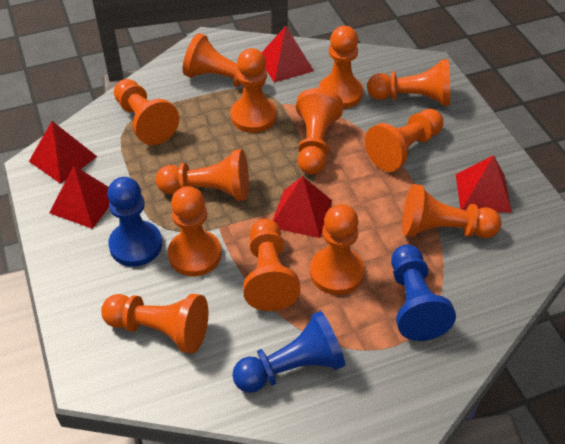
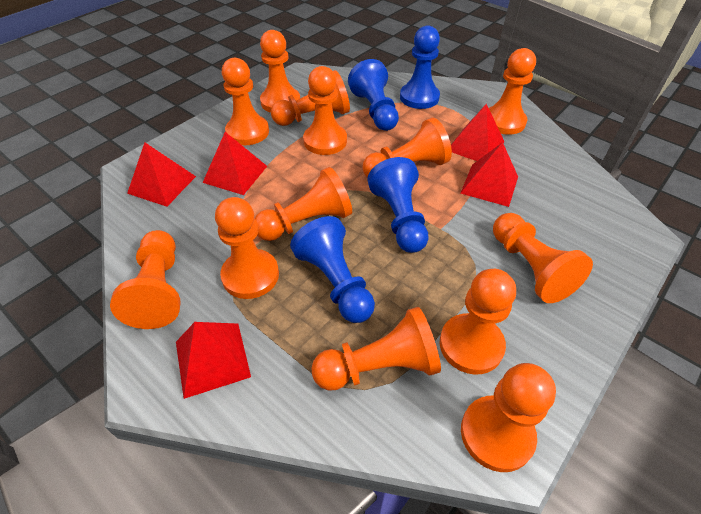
blue pawn: [107,177,162,267] [232,311,345,393] [391,245,456,341] = 3 -> [290,216,375,323] [348,59,399,131] [367,157,428,253] [400,25,440,109] = 4

